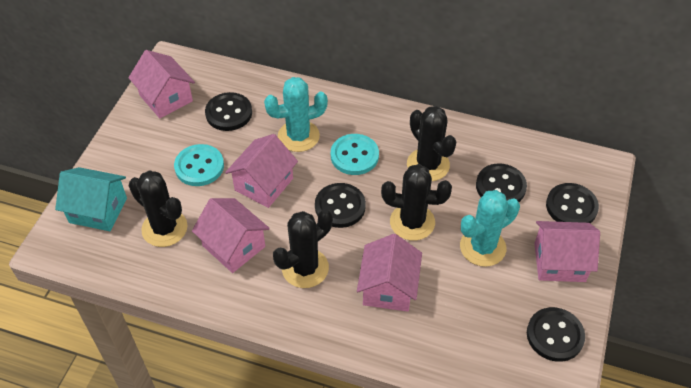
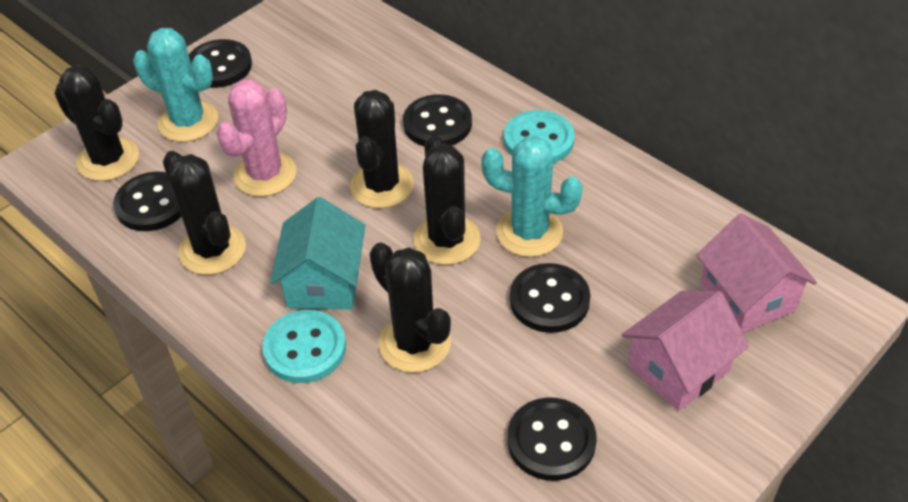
black cactus: [129,170,188,247] [273,209,333,288] [381,164,452,241] [407,106,456,181] = 4 -> [54,65,139,181] [163,151,246,275] [350,90,414,208] [370,242,451,373] [414,135,481,265] = 5
pink cactus: none = 0 -> [217,79,297,197] = 1
pink house: [128,50,195,118] [192,198,270,273] [225,134,298,208] [357,234,422,312] [534,221,600,282] = 5 -> [622,291,749,411] [697,213,817,333] = 2

